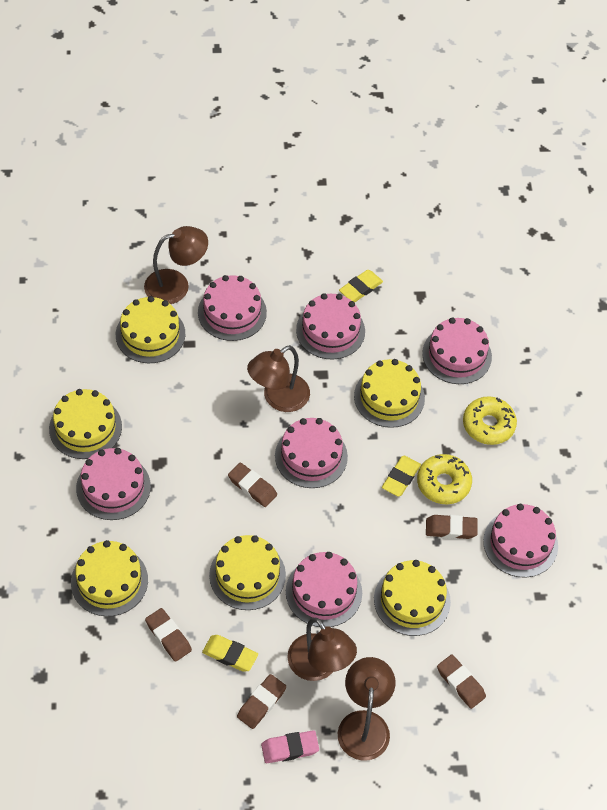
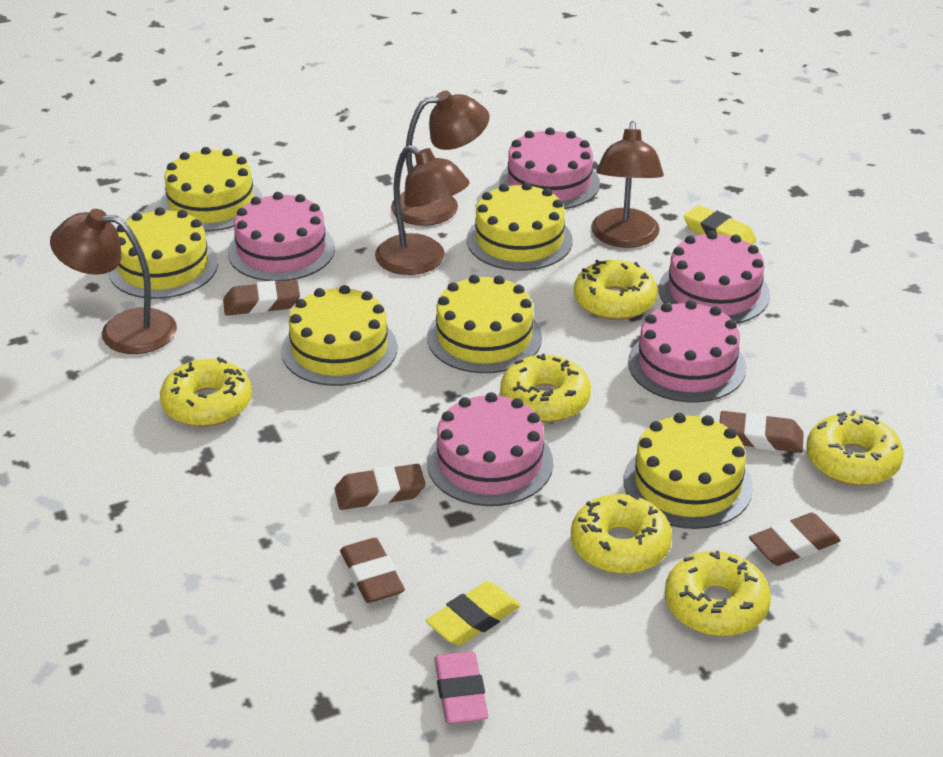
pink cake: [76,448,151,520] [198,275,267,341] [275,418,348,488] [286,552,362,627] [296,293,365,360] [422,317,492,384] [483,504,558,578] = 7 -> [228,192,335,282] [427,392,553,506] [499,127,600,209] [628,300,746,403] [659,231,770,324] = 5
yellow donut: [417,454,472,505] [463,396,517,445] = 2 -> [160,357,252,427] [500,354,591,423] [571,493,672,574] [574,260,658,320] [665,551,771,636] [806,410,904,486] = 6
yellow eraser: [202,635,258,672] [339,270,383,302] [382,456,421,497] = 3 -> [426,581,520,646] [684,205,756,245] = 2

